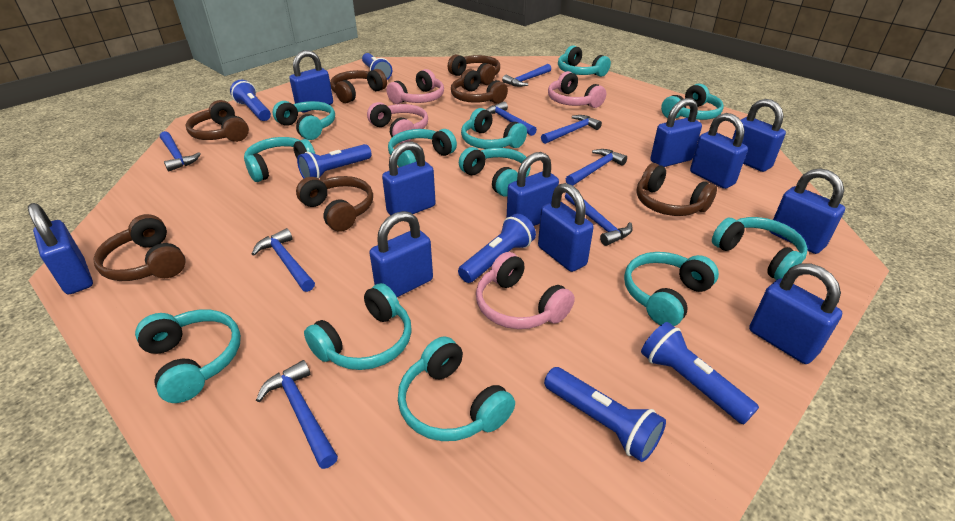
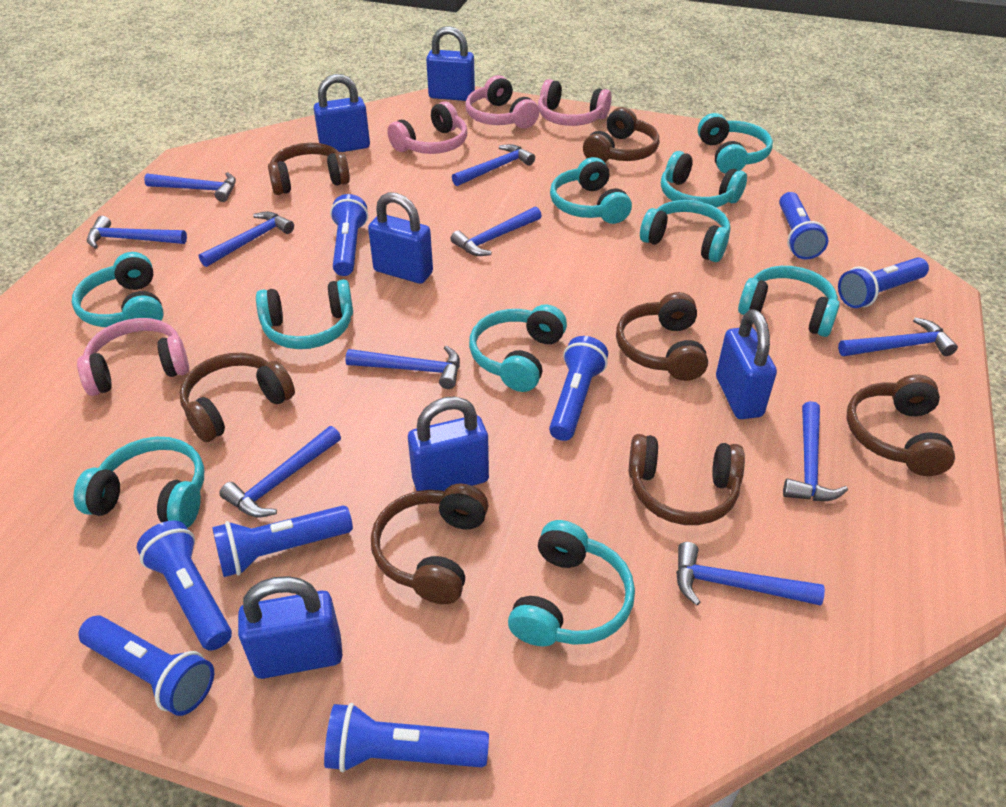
blue flashlight: [230,80,271,121] [297,144,372,179] [362,53,392,80] [458,213,536,283] [544,367,666,462] [641,322,759,424] = 6 -> [78,615,214,716] [137,520,232,651] [212,505,353,577] [324,703,489,772] [330,194,368,276] [549,336,608,441] [779,192,828,259] [838,257,929,308] = 8
blue hammer: [160,131,201,172] [252,228,315,292] [256,360,338,469] [486,101,537,136] [502,64,551,87] [541,115,602,144] [565,193,633,246] [566,149,627,186] = 8 -> [87,216,187,249] [144,172,236,202] [199,212,294,267] [219,426,341,517] [346,345,460,389] [451,207,541,256] [452,144,535,186] [676,542,825,606] [783,401,848,501] [838,318,958,356] = 10
blue padlock: [28,203,93,294] [289,50,333,112] [369,211,433,297] [382,141,436,215] [507,152,559,226] [538,183,594,272] [650,98,702,167] [690,113,748,189] [732,99,786,172] [749,263,843,364] [769,168,845,254] = 11 -> [238,576,342,679] [313,74,370,152] [368,192,433,284] [408,396,489,491] [426,26,475,101] [716,309,777,419] = 6
turquoise headphones: [135,310,241,403] [244,137,315,182] [273,101,335,140] [304,283,412,370] [388,129,457,167] [398,336,515,441] [459,147,531,197] [461,108,527,149] [558,45,611,77] [624,252,719,326] [661,84,724,120] [712,217,808,280] = 12 -> [72,252,164,327] [73,437,204,528] [256,280,353,349] [469,304,567,392] [508,520,635,646] [550,157,632,224] [640,200,730,262] [661,151,747,207] [698,113,773,174] [738,266,840,337] = 10

